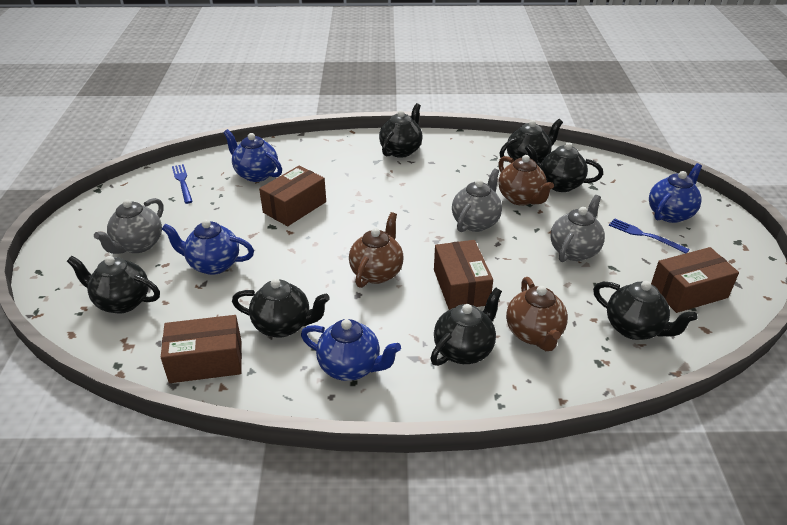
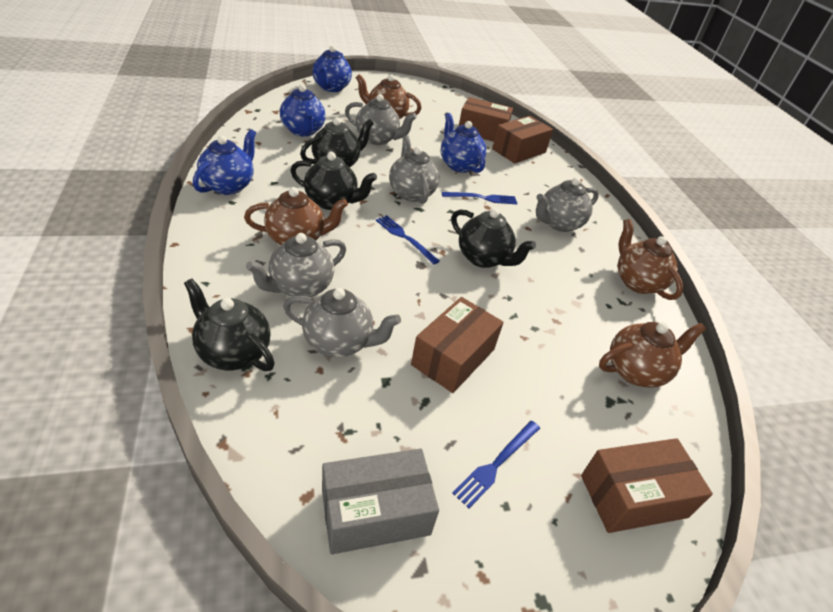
black teapot: [67,256,160,314] [232,279,330,338] [379,103,423,158] [430,288,502,366] [500,119,563,163] [525,143,603,192] [593,281,698,340] = 7 -> [184,279,275,371] [290,152,377,210] [300,117,374,167] [451,208,536,268] = 4
blue fork: [172,164,193,204] [609,218,690,253] = 2 -> [376,215,440,264] [442,192,518,204] [452,421,540,508] = 3
brown teapot: [349,212,403,288] [498,155,554,206] [506,277,568,351] = 3 -> [244,187,348,245] [355,74,422,119] [599,322,706,388] [617,219,683,300] = 4
grey box: none = 0 -> [322,449,439,555] = 1
grey teapot: [94,198,164,254] [452,168,502,232] [550,195,605,262] = 3 -> [246,233,346,297] [283,288,401,357] [345,94,417,145] [389,135,439,204] [536,177,599,232] = 5

